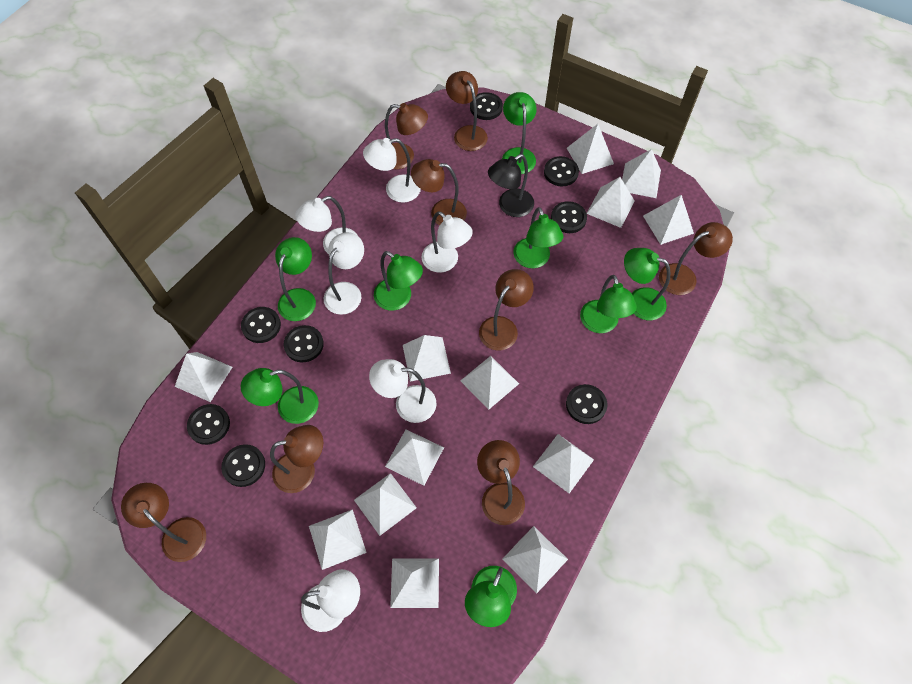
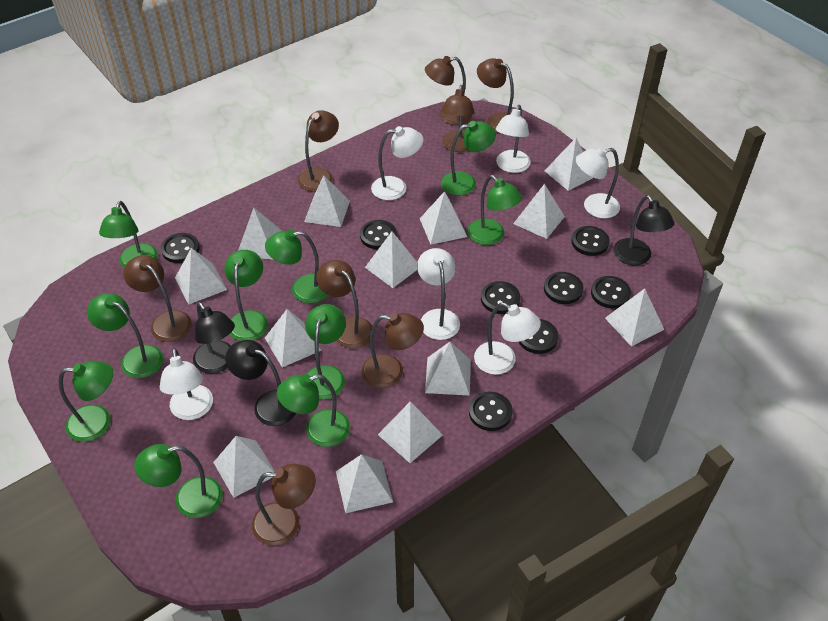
black lamp: [488,154,534,217] = 1 -> [193,302,235,374] [225,340,296,426] [613,195,675,265] = 3
green lamp: [241,368,319,424] [275,237,316,321] [374,251,423,311] [465,566,517,627] [502,92,537,174] [513,207,563,268] [580,275,637,333] [624,248,670,320] = 8 -> [58,361,113,442] [87,293,163,378] [99,201,158,268] [134,444,223,518] [224,250,268,341] [265,230,328,303] [277,374,350,447] [305,304,346,400] [441,121,496,196] [467,175,522,245] = 10

